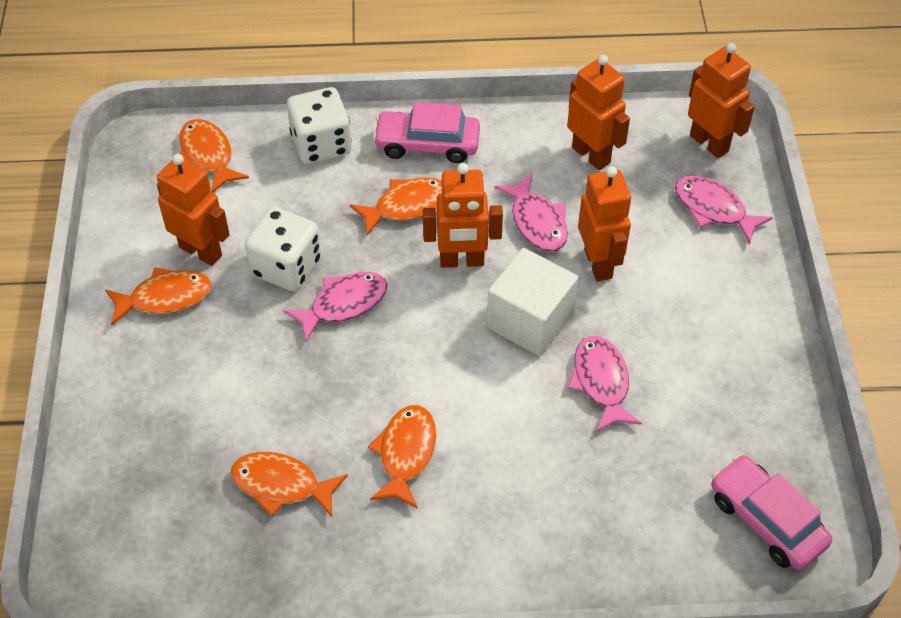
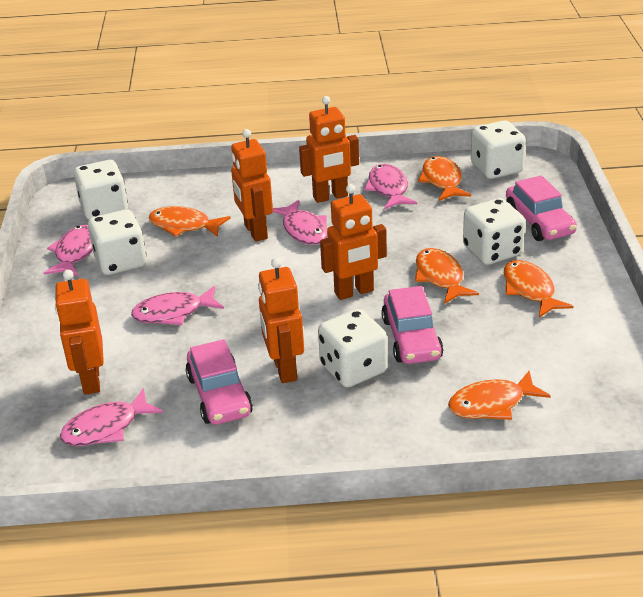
pink car: [373,102,480,163] [711,454,832,570] = 2 -> [185,339,253,425] [381,286,443,364] [506,175,577,241] = 3
pink fish: [284,272,387,342] [495,174,568,252] [568,336,642,432] [675,176,773,244] = 4 -> [44,225,93,276] [60,388,163,446] [131,286,224,325] [273,200,327,245] [364,164,417,209] = 5
white cube: [487,248,578,356] = 1 -> none = 0
white dice: [245,207,321,291] [287,87,352,164] = 2 -> [74,160,128,220] [88,209,147,275] [318,309,387,388] [463,198,525,265] [471,120,526,179] = 5

